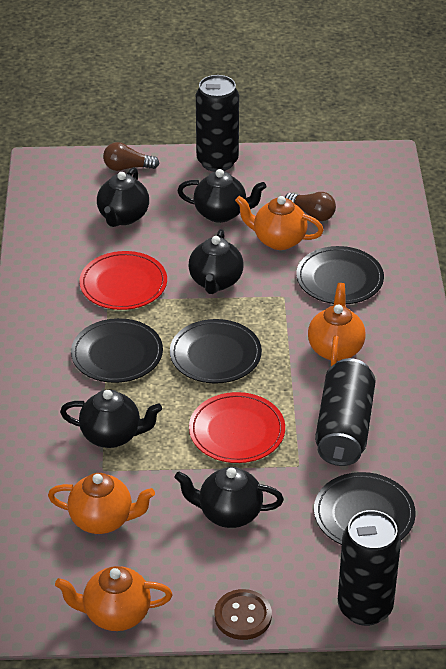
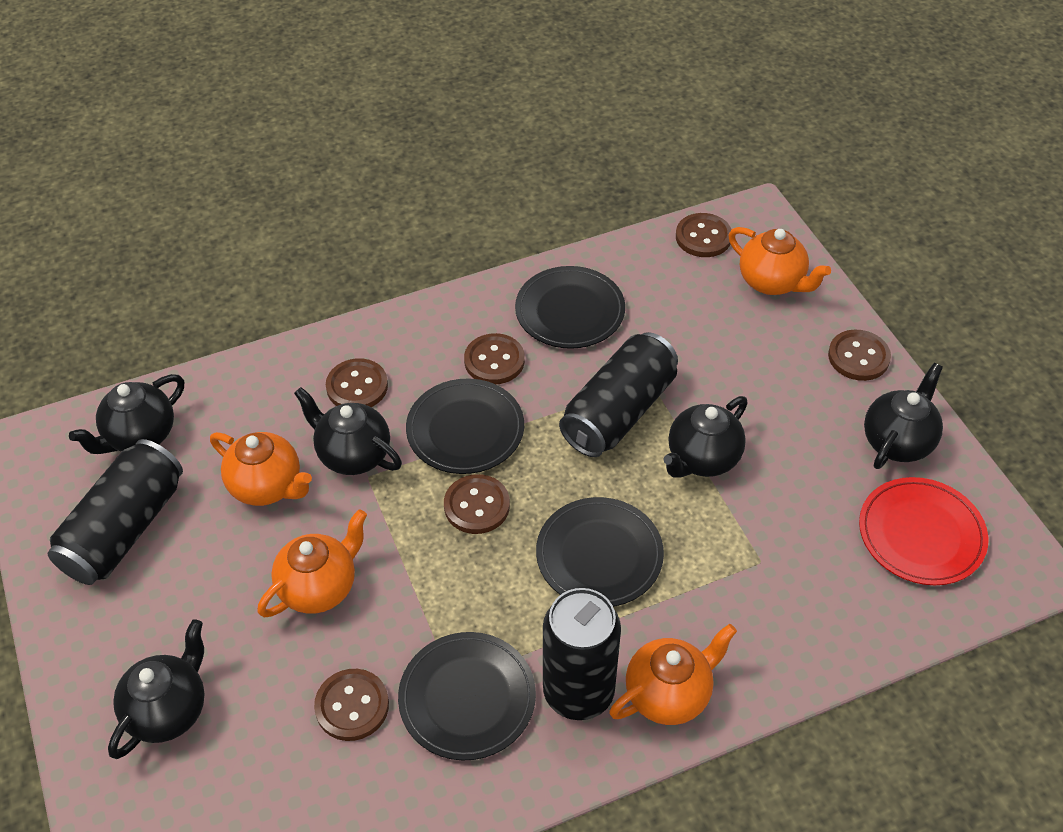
brown button: [215,589,272,640] = 1 -> [314,669,389,741] [326,358,388,407] [444,474,510,534] [464,333,525,384] [676,213,732,257] [828,330,891,381] = 6
brown light bulb: [103,142,159,171] [285,192,336,221] = 2 -> none = 0
red plate: [79,251,167,310] [189,392,285,463] = 2 -> [859,477,988,585] = 1

